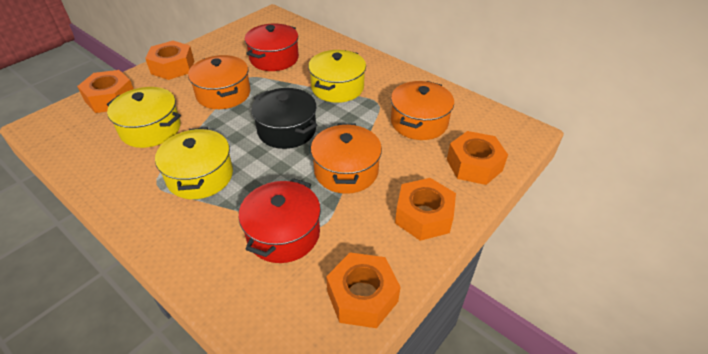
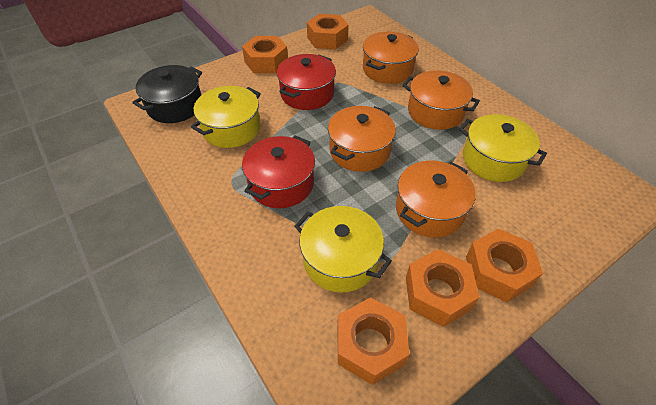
orange pot: [188,55,250,109] [311,123,382,194] [391,81,454,140] = 3 -> [328,106,396,172] [363,32,419,84] [396,160,476,237] [402,70,480,130] = 4

